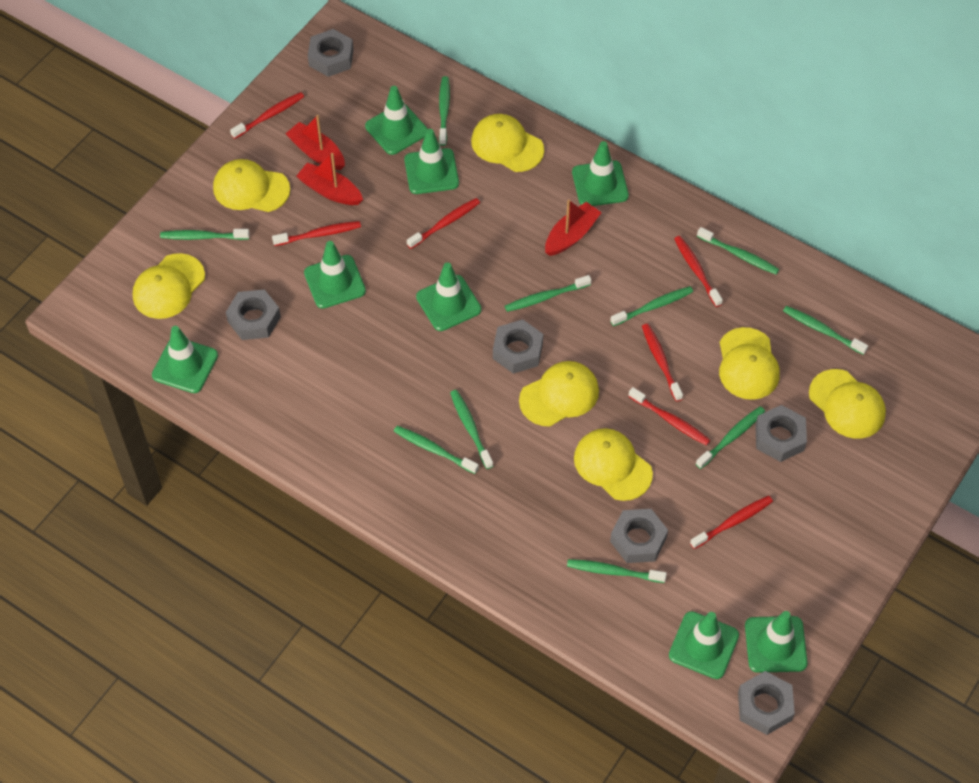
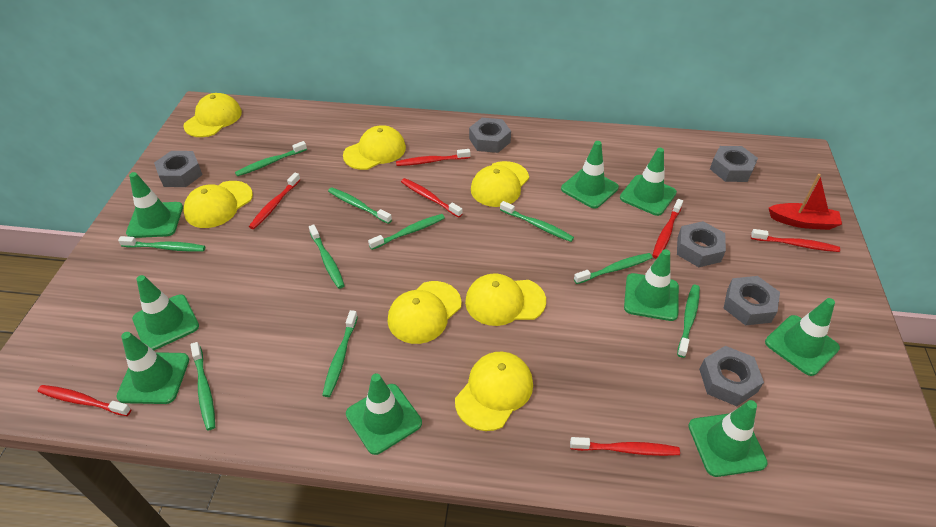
green traffic cone: [152,326,218,393] [304,241,366,309] [365,86,428,155] [404,129,459,194] [416,262,482,331] [572,141,629,206] [669,611,739,679] [745,611,808,673] = 8 -> [116,332,189,404] [126,172,183,238] [132,275,199,350] [346,373,422,455] [561,141,619,209] [620,148,677,216] [624,249,679,321] [688,400,768,477] [765,298,840,376] = 9
red boat: [286,115,345,170] [296,153,363,205] [545,200,602,256] = 3 -> [769,174,842,230] = 1

